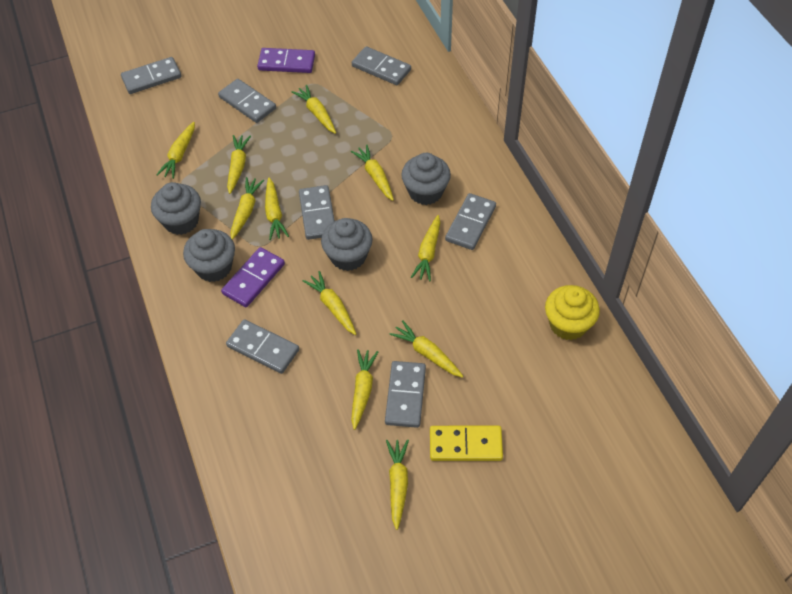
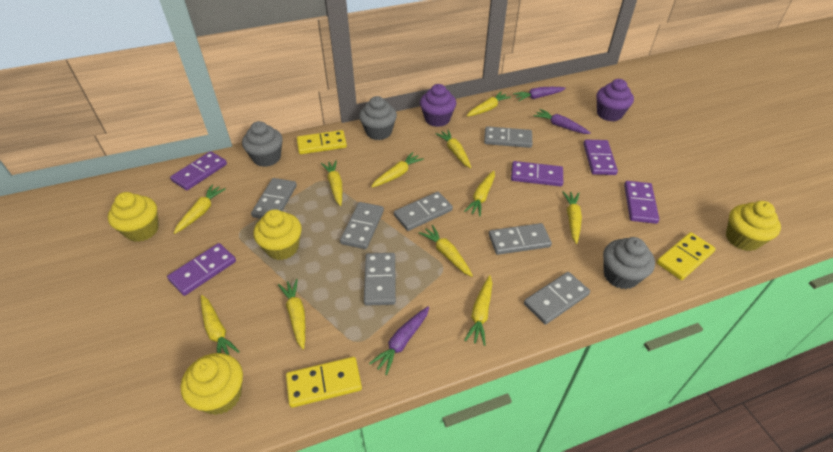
grey cupcake: [151,182,201,235] [183,229,235,282] [321,218,373,271] [401,153,451,205] = 4 -> [242,121,283,167] [359,96,397,140] [603,237,655,289] = 3
purple carrot: none = 0 -> [369,306,429,375] [513,87,566,101] [534,109,591,134] = 3
purple cupcake: none = 0 -> [420,84,456,127] [596,79,634,121] = 2
purple domino: [221,247,285,307] [257,48,315,73] = 2 -> [167,243,236,296] [170,151,227,190] [511,161,563,187] [583,140,618,175] [624,181,659,224] = 5
yellow cupcake: [545,285,600,340] = 1 -> [108,192,159,242] [180,353,243,415] [253,209,302,260] [726,201,781,251] = 4
yellow domino: [430,426,503,461] = 1 -> [286,357,362,408] [297,130,347,154] [656,232,716,280] = 3

